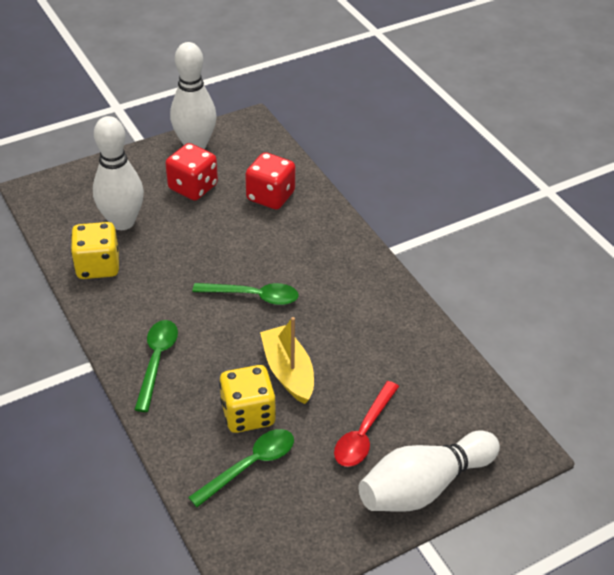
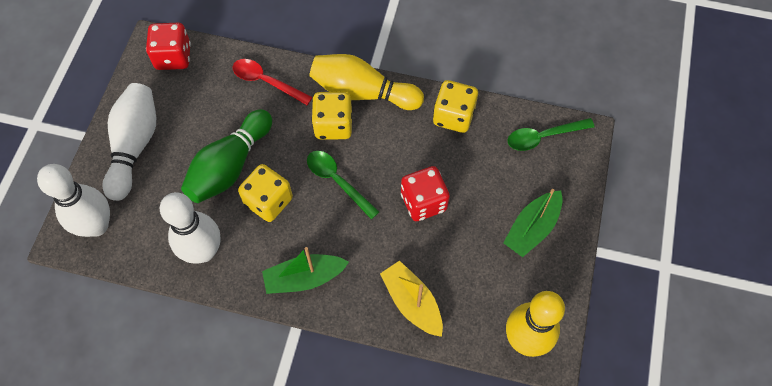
green boat: none = 0 -> [262,247,349,294] [503,189,563,257] = 2
green bowling pin: none = 0 -> [181,109,272,203] = 1
green spoon: [134,320,178,412] [188,429,294,507] [192,283,299,305] = 3 -> [307,151,379,219] [507,118,595,151] = 2
yellow bowling pin: none = 0 -> [309,54,424,110] [506,291,565,357] = 2
yellow dice: [71,222,119,279] [219,365,276,433] = 2 -> [238,164,293,222] [311,92,352,139] [433,80,478,133] = 3

